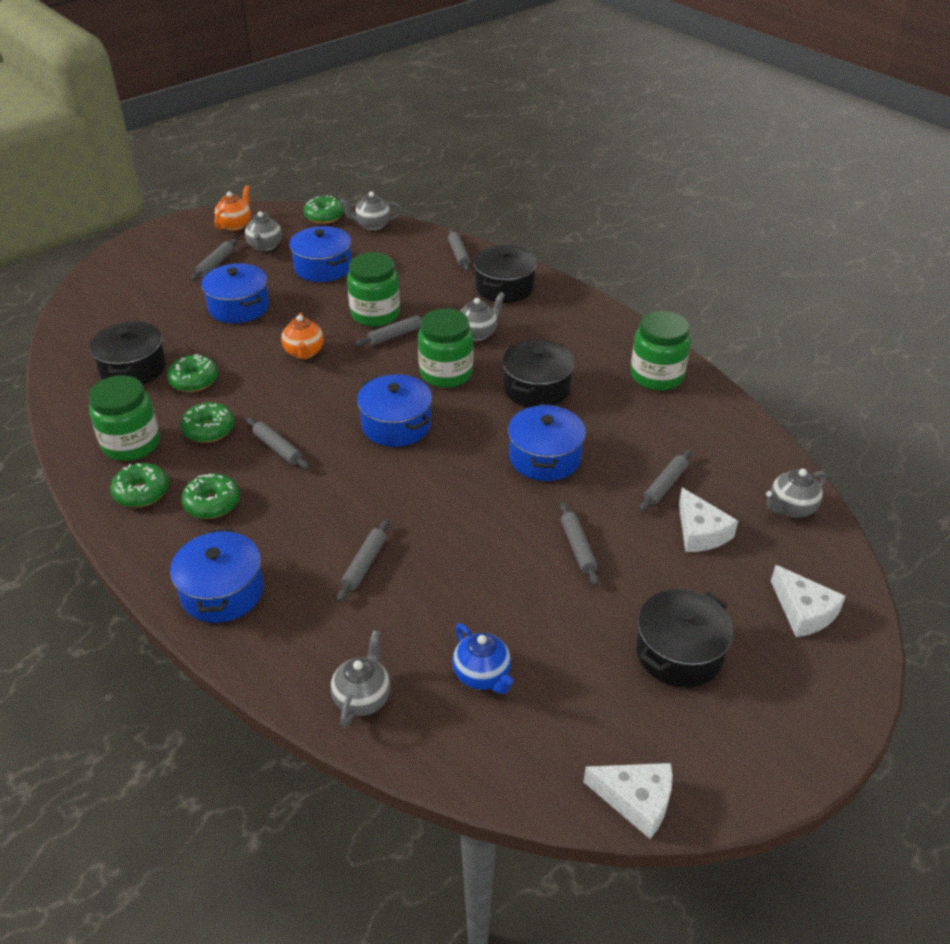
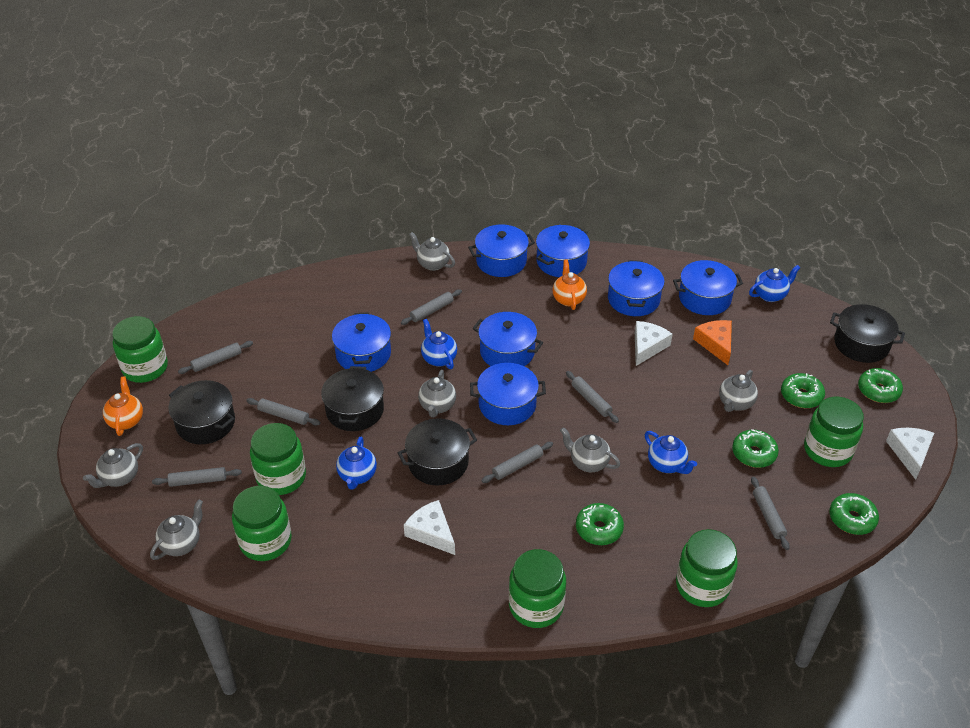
blue pot: [170,529,264,623] [201,263,269,323] [289,226,351,282] [357,375,432,447] [508,404,586,481] = 5 -> [332,312,391,372] [468,225,535,277] [470,363,546,425] [473,312,543,366] [536,225,590,277] [608,260,665,316] [673,260,743,315] = 7
blue teapot: [452,623,513,694] = 1 -> [336,437,377,490] [421,319,457,369] [645,431,697,474] [749,265,800,302] = 4
green jar: [88,375,160,461] [347,252,400,327] [418,308,473,388] [631,311,691,391] = 4 -> [112,316,168,383] [232,486,292,561] [250,423,306,495] [509,549,566,628] [676,529,738,607] [804,397,864,467] = 6
grey teapot: [245,211,282,252] [330,630,391,727] [340,191,402,231] [460,292,505,341] [766,469,828,518] = 5 -> [83,443,143,488] [150,500,203,560] [409,232,455,271] [418,370,456,417] [560,427,620,472] [719,370,758,412] = 6
orange cheese: none = 0 -> [693,320,732,365] = 1

